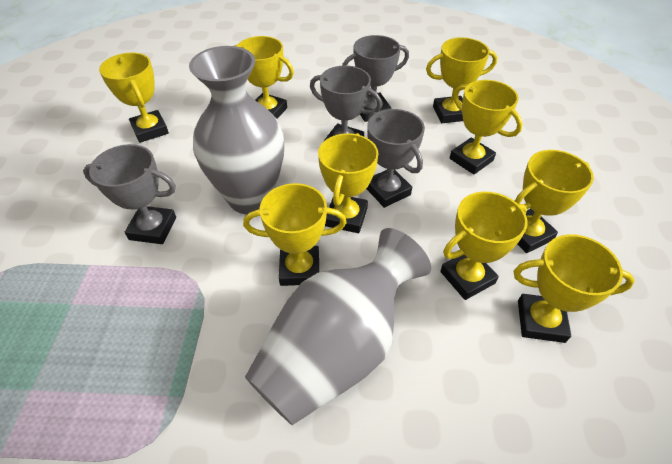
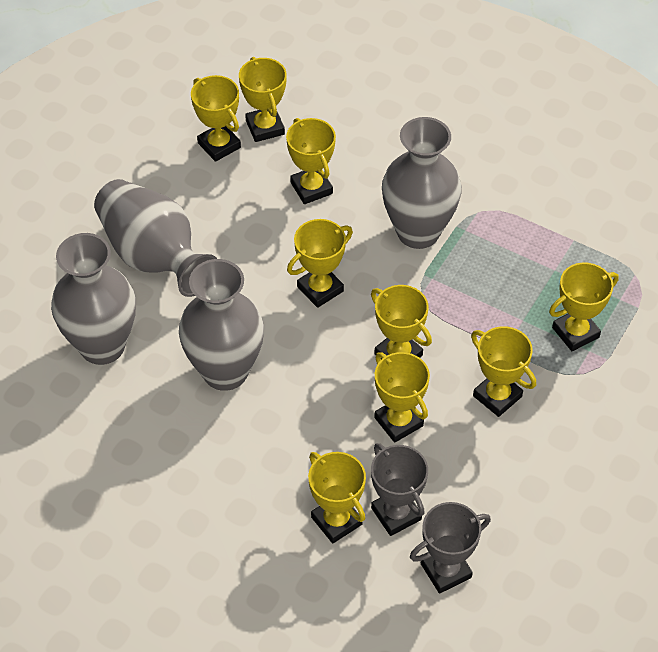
grey trophy: [83,144,176,244] [310,65,382,141] [342,35,409,122] [366,109,425,208] = 4 -> [371,443,428,536] [410,502,491,594] = 2
grey vase: [189,46,284,214] [245,228,431,425] = 2 -> [51,233,136,365] [94,179,217,297] [179,259,264,391] [382,117,462,249] = 4

